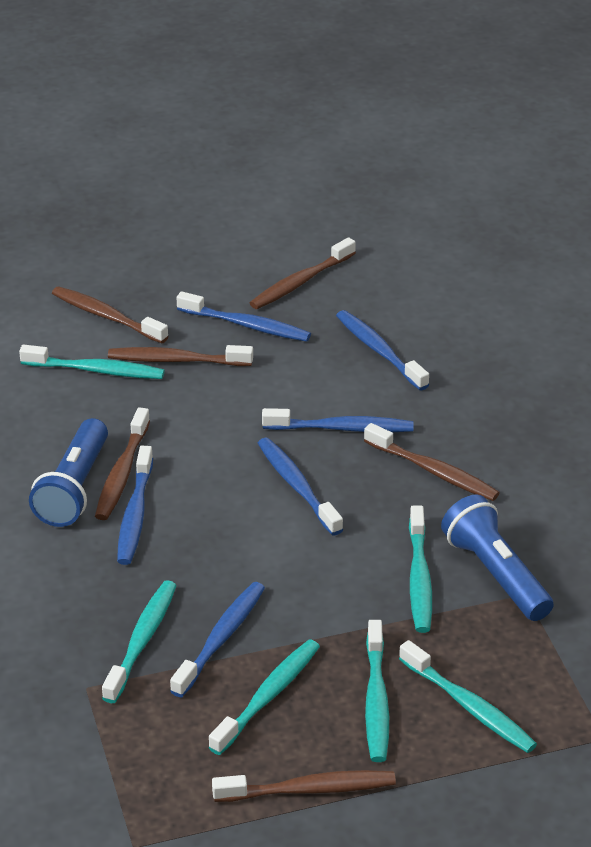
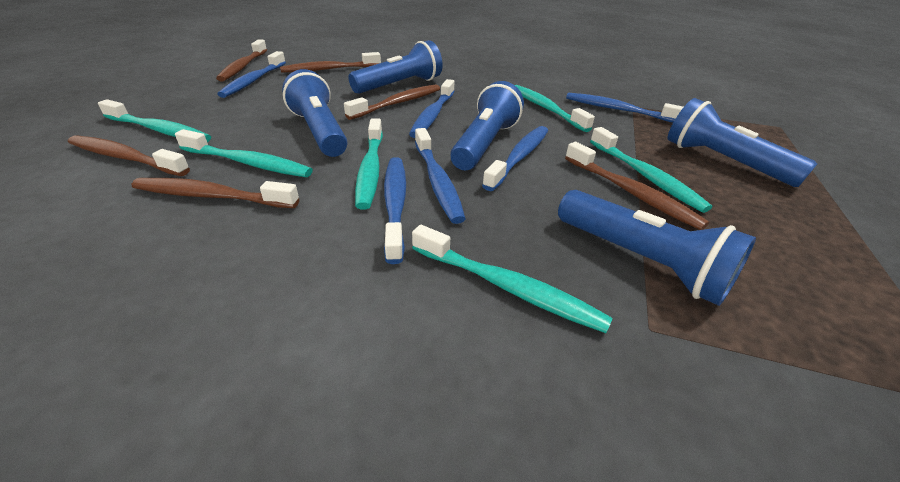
blue flashlight: [29,418,108,527] [441,494,554,621] = 2 -> [282,69,347,157] [348,40,443,94] [450,81,524,170] [558,190,756,306] [668,98,817,187] = 5

